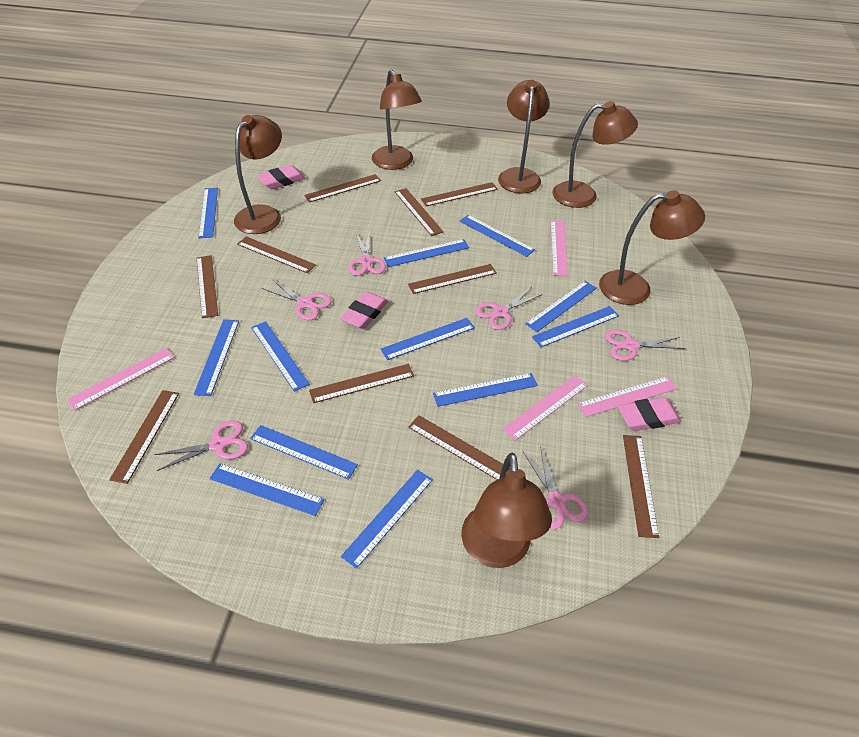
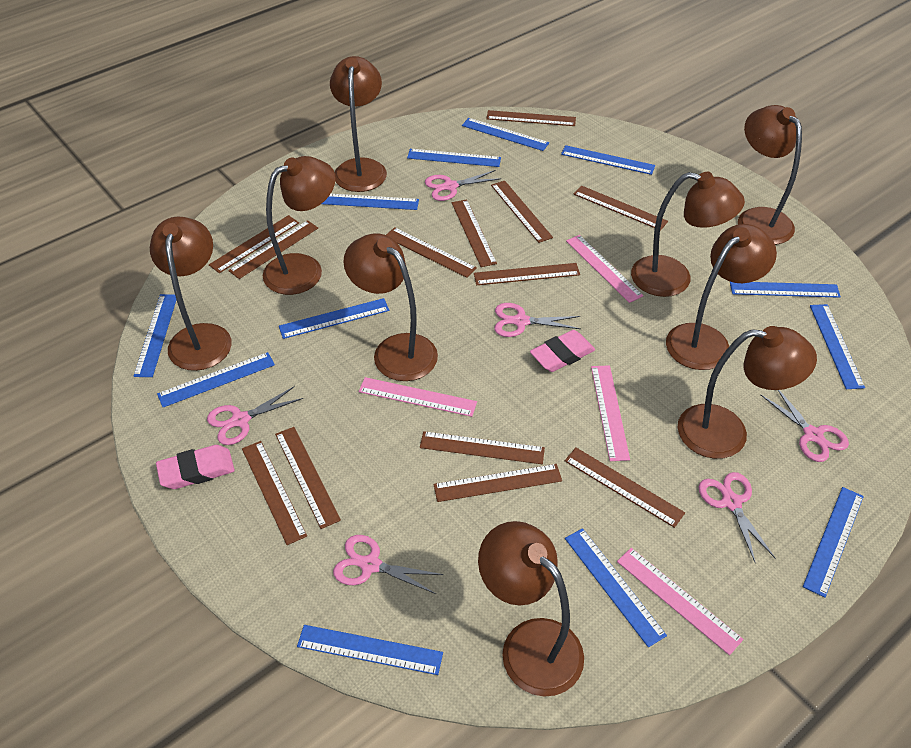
brown lamp: [234,115,282,234] [372,69,422,170] [461,453,552,568] [498,80,550,193] [553,101,638,208] [599,190,705,305] = 6 -> [150,216,232,371] [263,156,336,295] [330,56,387,192] [343,234,438,381] [478,521,584,697] [631,172,745,297] [666,224,777,370] [678,326,817,459] [738,105,802,245] = 9
brown ruler: [109,390,179,484] [197,255,218,319] [237,236,316,273] [304,174,381,203] [309,364,414,403] [395,188,443,236] [408,264,497,294] [408,415,510,480] [421,182,498,206] [623,435,659,538] = 10 -> [209,215,299,273] [228,220,318,279] [242,441,307,545] [275,427,341,529] [386,227,477,278] [420,431,545,464] [434,464,562,502] [452,199,497,267] [474,263,580,285] [486,110,576,126] [491,181,553,243] [565,448,685,528] [574,186,668,231] = 13
pink eraser: [257,165,305,189] [340,291,388,329] [618,397,681,431] = 3 -> [156,445,235,489] [530,330,595,372] = 2

